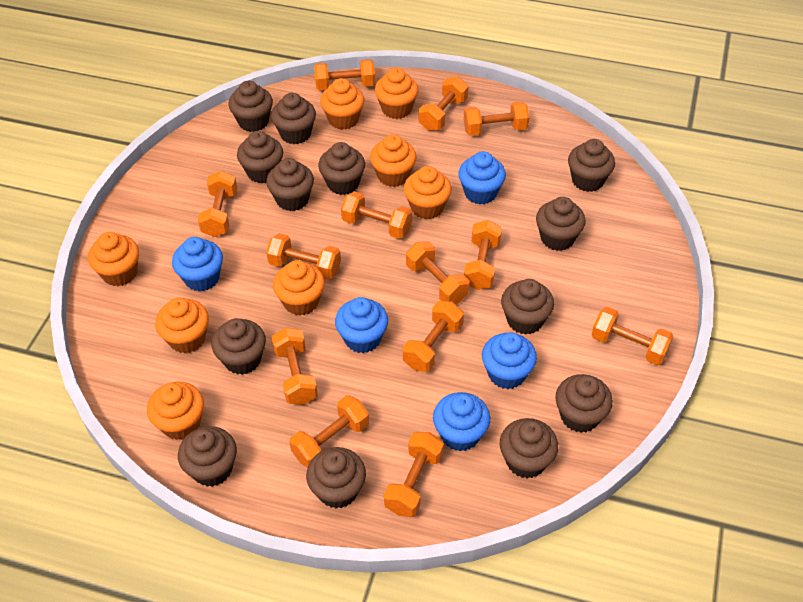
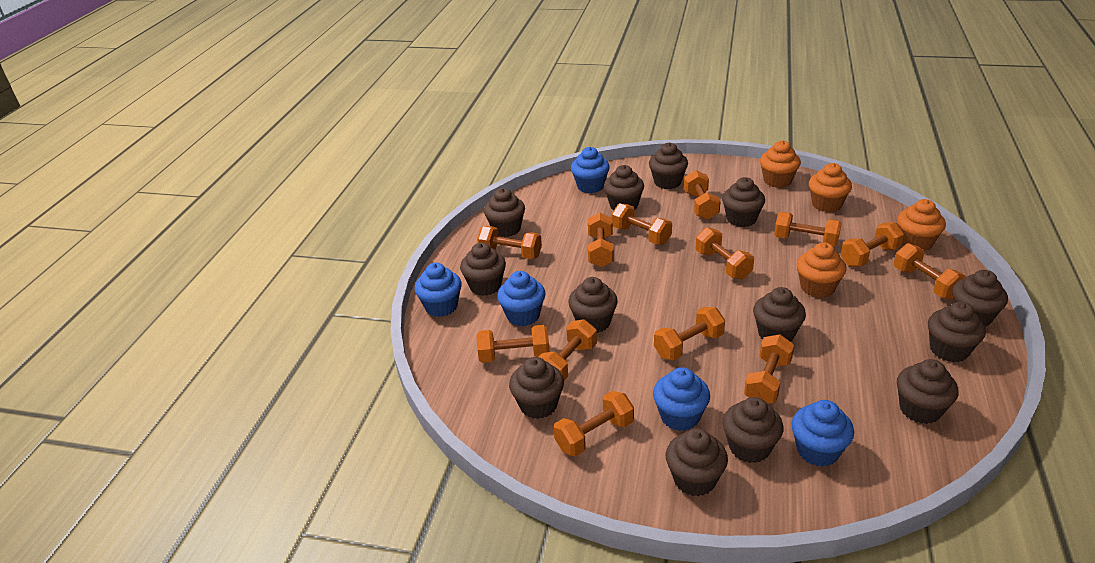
orange cupcake: [88,232,139,286] [147,382,204,440] [155,297,209,353] [273,260,325,316] [320,78,364,130] [370,134,417,187] [375,68,419,119] [404,166,452,219] = 8 -> [760,140,801,188] [797,242,846,298] [809,163,852,212] [897,199,946,251] = 4

